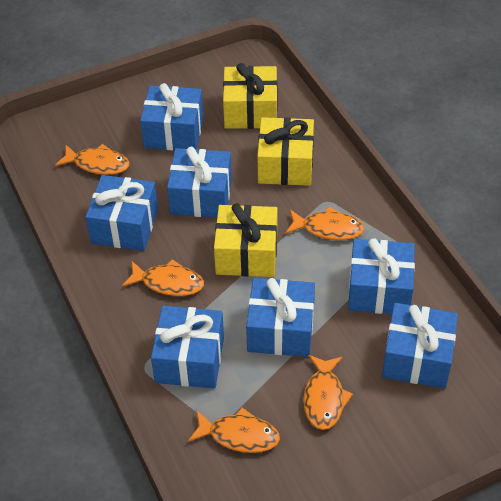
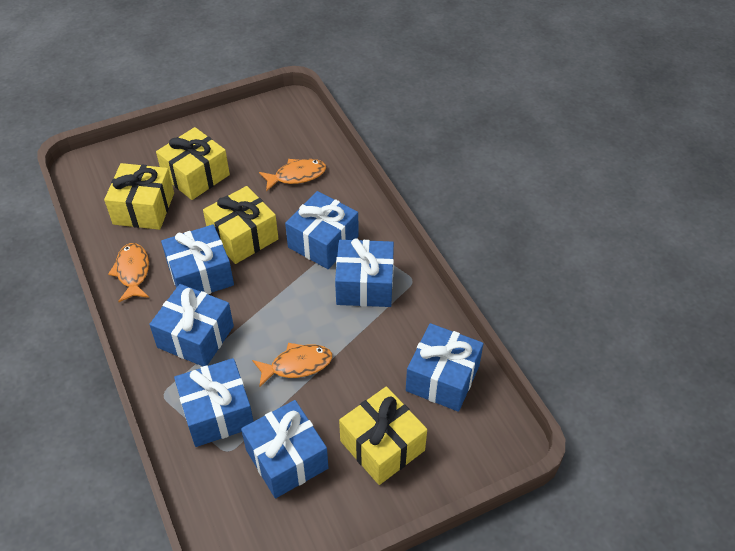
orange fish: [55,144,129,175] [122,259,204,296] [188,408,280,453] [285,207,364,240] [303,355,353,430] = 5 -> [108,243,149,302] [252,343,332,387] [259,159,326,191] = 3
yellow gift: [214,203,277,277] [223,63,277,129] [257,117,314,186] = 3 -> [104,163,174,230] [156,127,230,200] [203,186,279,264] [339,387,427,485] = 4

